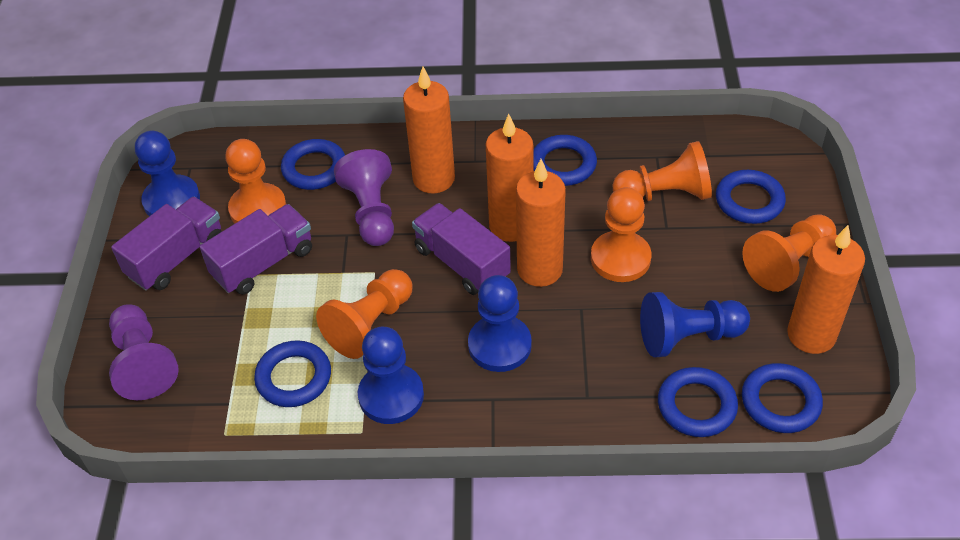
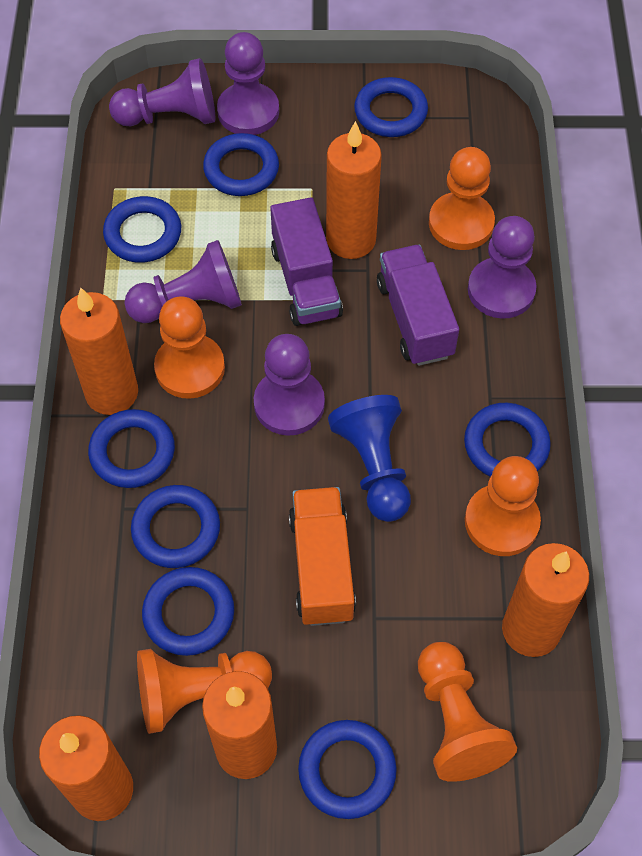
blue pawn: [135,131,200,216] [358,327,424,424] [468,275,532,372] [640,292,750,357] = 4 -> [328,395,411,522] = 1
blue ring: [254,340,331,407] [281,139,345,190] [533,135,597,186] [658,367,738,437] [716,170,786,224] [742,363,823,433] = 6 -> [88,409,175,488] [103,196,181,263] [131,485,220,568] [142,567,234,656] [203,133,279,196] [298,720,397,819] [354,77,428,137] [464,403,551,477] = 8
orange candle: [403,67,455,193] [486,114,533,242] [516,159,566,287] [787,225,865,354] = 4 -> [39,715,133,821] [60,288,138,415] [202,671,277,779] [326,121,382,259] [502,543,589,657] = 5
orange truck: none = 0 -> [289,487,356,626] = 1
purple pawn: [109,304,179,400] [334,149,394,246] = 2 -> [109,58,215,126] [124,240,242,323] [217,32,279,135] [254,334,325,436] [468,216,536,319] = 5
purple truck: [111,197,222,291] [199,204,312,295] [412,203,511,295] = 3 -> [270,197,343,326] [377,245,459,366] = 2

